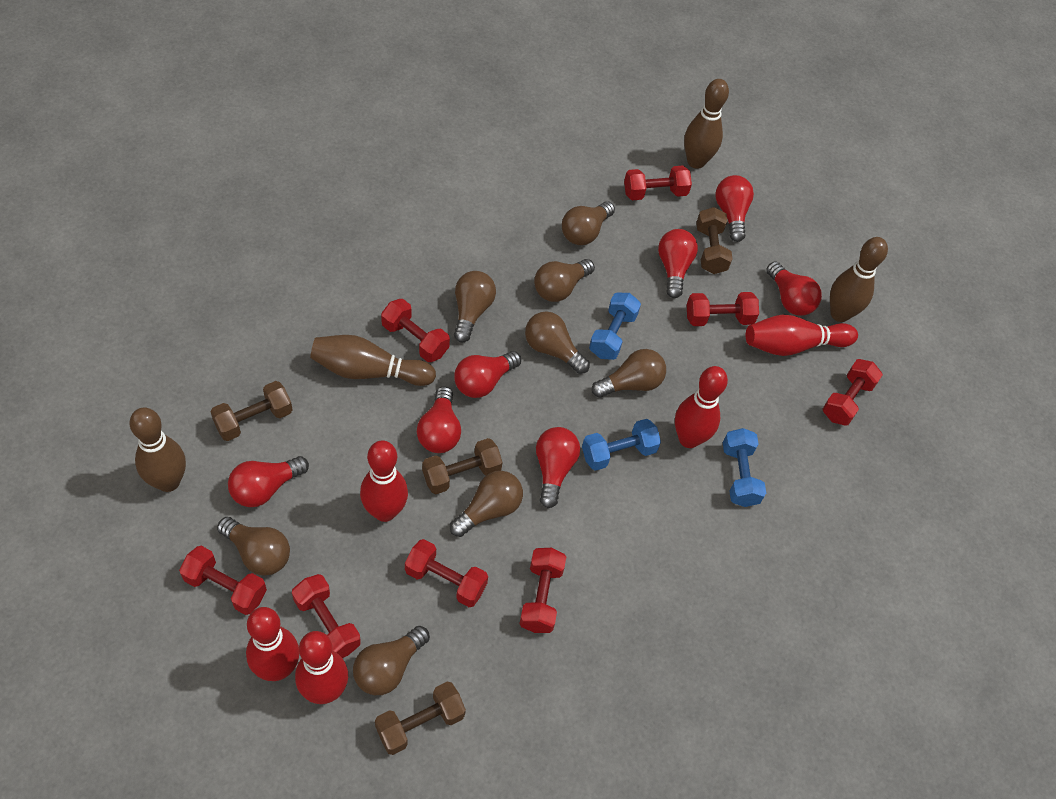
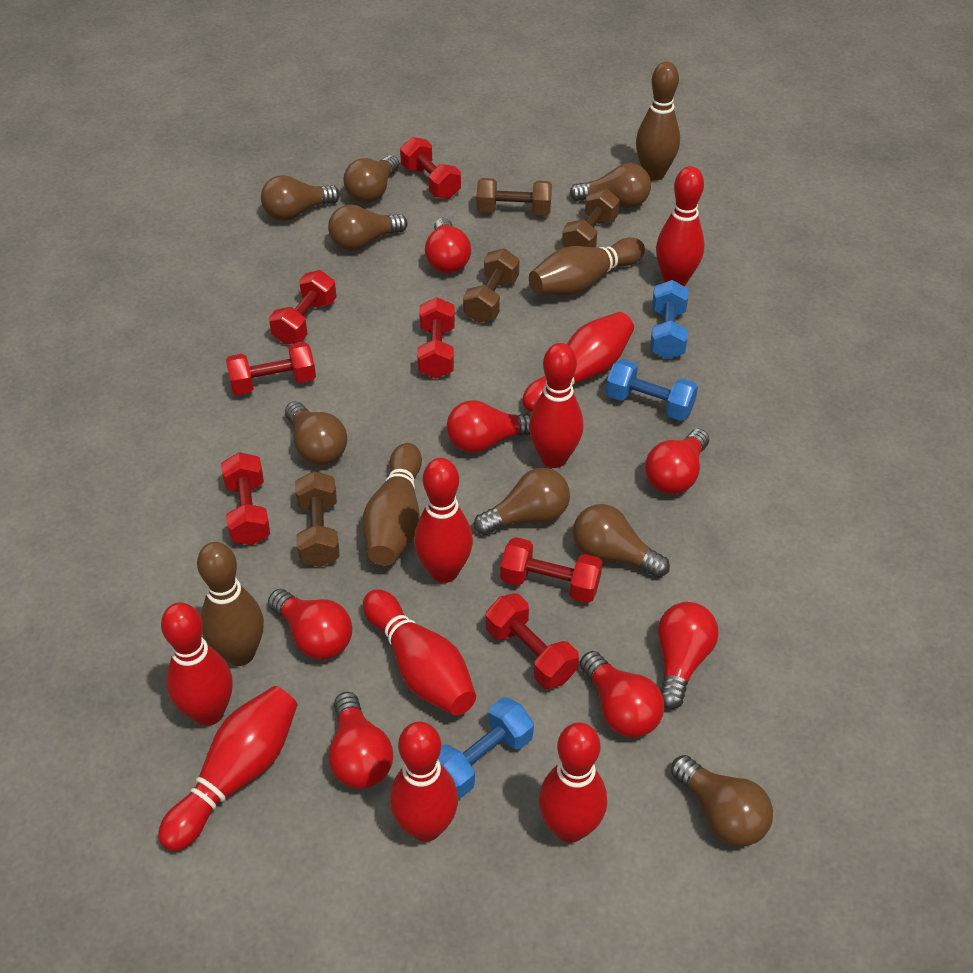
red bowling pin: [246,607,299,681] [295,631,348,704] [360,440,408,522] [675,366,728,448] [746,315,858,356] = 5 -> [158,686,298,851] [161,602,233,726] [363,589,476,715] [390,722,458,842] [414,458,473,583] [522,312,634,412] [529,343,583,468] [539,722,607,843] [656,166,705,286] = 9
red dumbbell: [179,546,267,615] [292,574,361,658] [381,299,450,362] [405,539,488,607] [520,548,566,633] [624,166,692,200] [687,292,759,326] [823,359,883,426] = 8 -> [221,452,270,545] [226,342,316,395] [269,270,337,345] [400,137,461,199] [417,297,455,378] [486,594,579,689] [500,537,602,603] = 7

